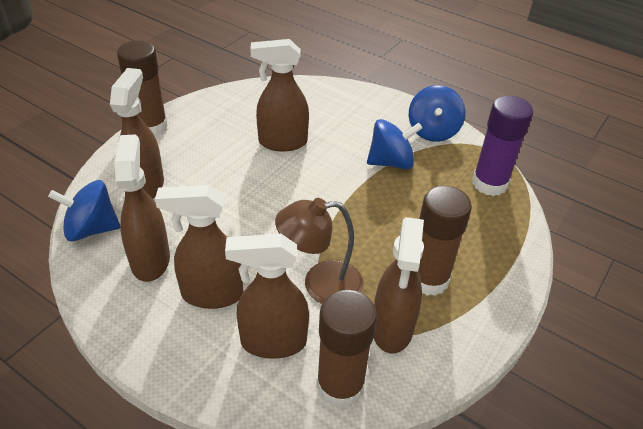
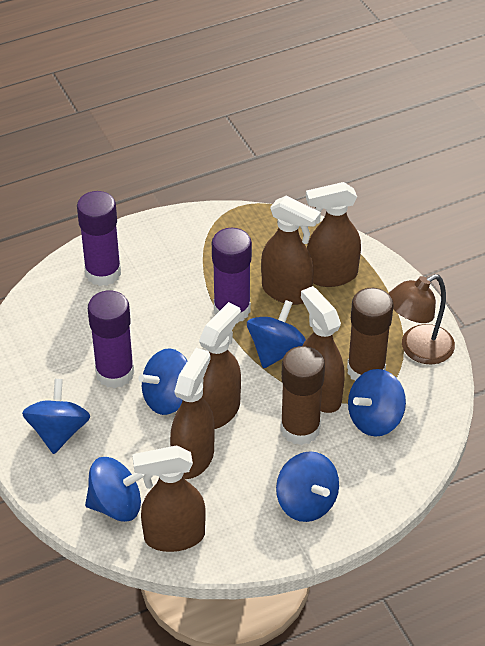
blue spinning top: [48,180,120,241] [367,119,422,170] [409,85,465,142] = 3 -> [22,379,90,454] [85,457,145,522] [138,348,187,415] [247,300,306,368] [276,451,339,522] [348,369,406,437] = 6
brown glue stick: [117,41,168,136] [316,290,377,409] [418,186,472,296] = 3 -> [280,346,325,445] [347,288,394,381] = 2
purple glue stick: [472,96,533,196] = 1 -> [77,191,121,286] [88,290,134,388] [212,228,252,323] = 3

